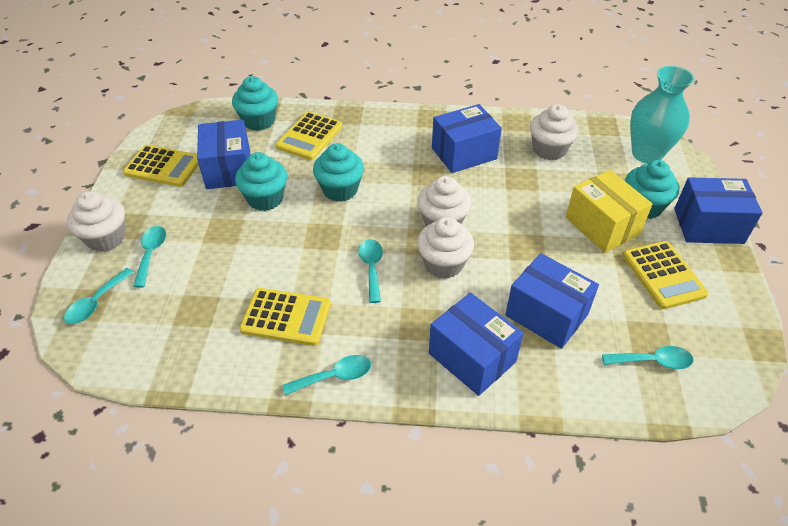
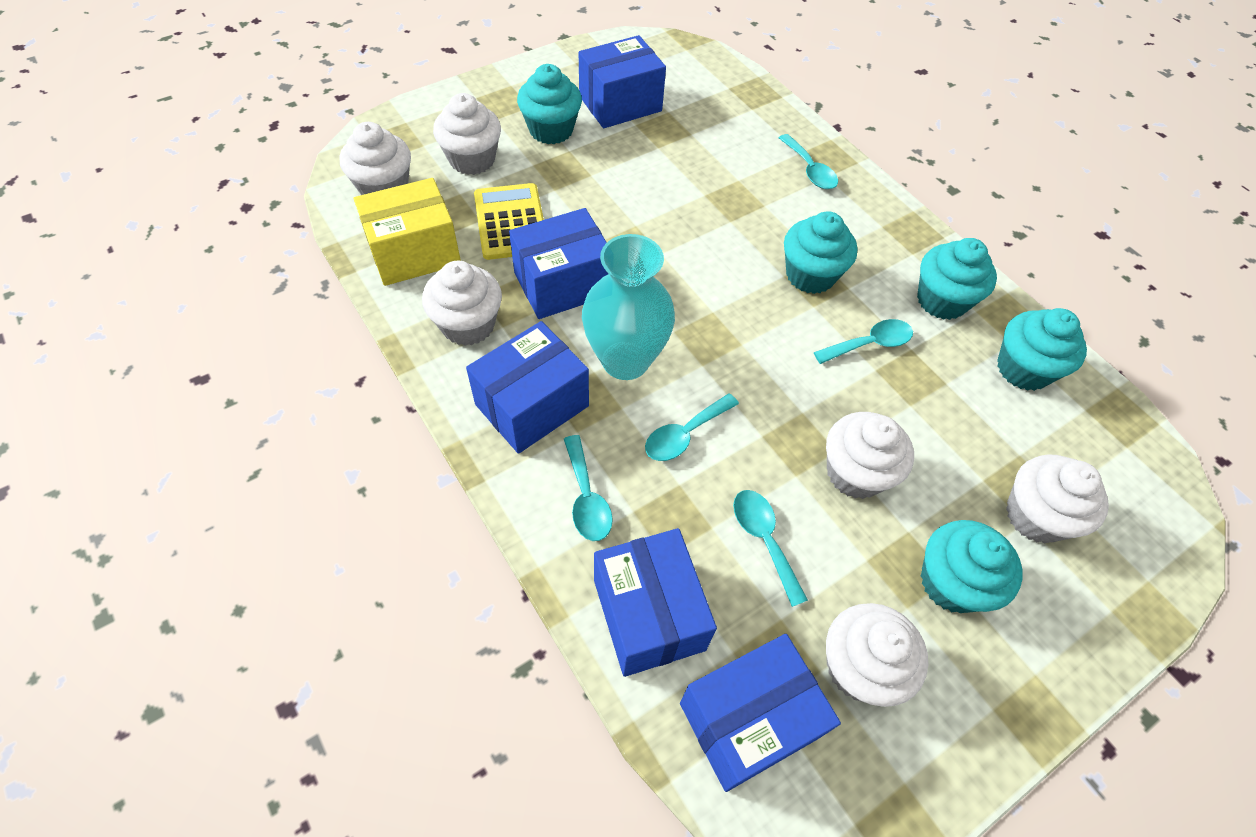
turquoise cupcake: [232,76,278,131] [235,152,287,211] [313,143,364,202] [625,160,679,219] = 4 -> [517,64,582,144] [784,211,857,294] [917,238,997,320] [921,520,1023,613] [997,308,1087,391] = 5
white cupcake: [67,191,125,252] [417,217,474,279] [418,176,471,226] [530,104,579,160] = 4 -> [340,122,411,195] [422,261,502,346] [433,93,501,175] [826,412,914,499] [826,603,928,707] [1006,454,1109,543] = 6
yellow calculator: [123,145,199,187] [239,288,331,346] [276,112,343,160] [623,241,709,309] = 4 -> [474,183,544,260] = 1

